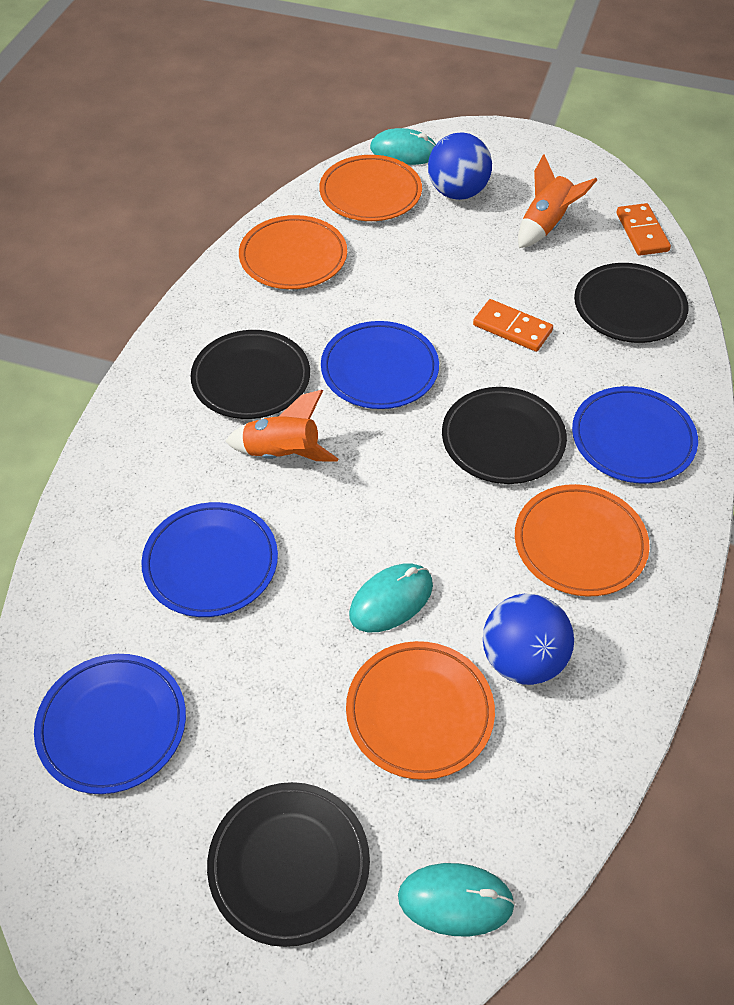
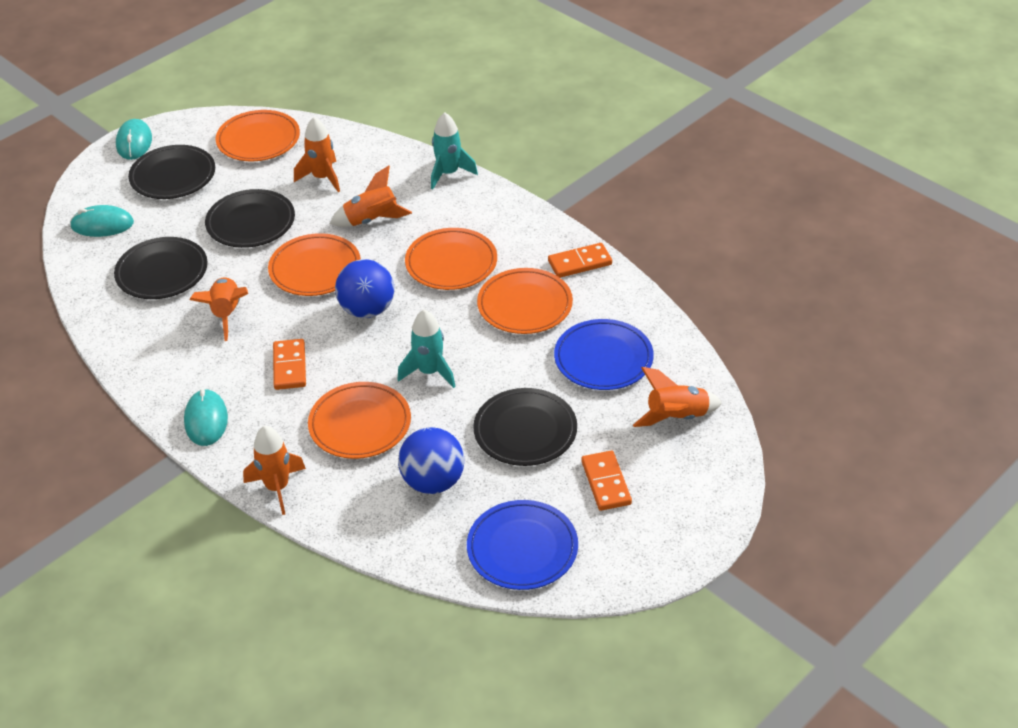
blue plate: [34,654,186,794] [141,502,278,617] [321,321,439,409] [572,386,698,484] = 4 -> [467,500,578,590] [554,319,654,390] = 2
orange domino: [473,299,553,352] [616,203,671,256] = 2 -> [273,339,306,390] [548,243,612,278] [581,450,632,511] = 3
orange plate: [239,215,347,289] [319,155,422,221] [346,641,495,780] [515,484,650,597] = 4 -> [215,110,300,161] [268,233,361,296] [308,382,411,459] [405,228,497,290] [477,268,573,334] = 5
orange rocket: [225,390,338,462] [518,154,597,248] = 2 -> [190,277,248,341] [243,426,306,515] [294,117,340,192] [330,166,412,227] [633,367,722,427] = 5
turquoise rocket: none = 0 -> [397,310,455,388] [431,112,478,189] = 2

